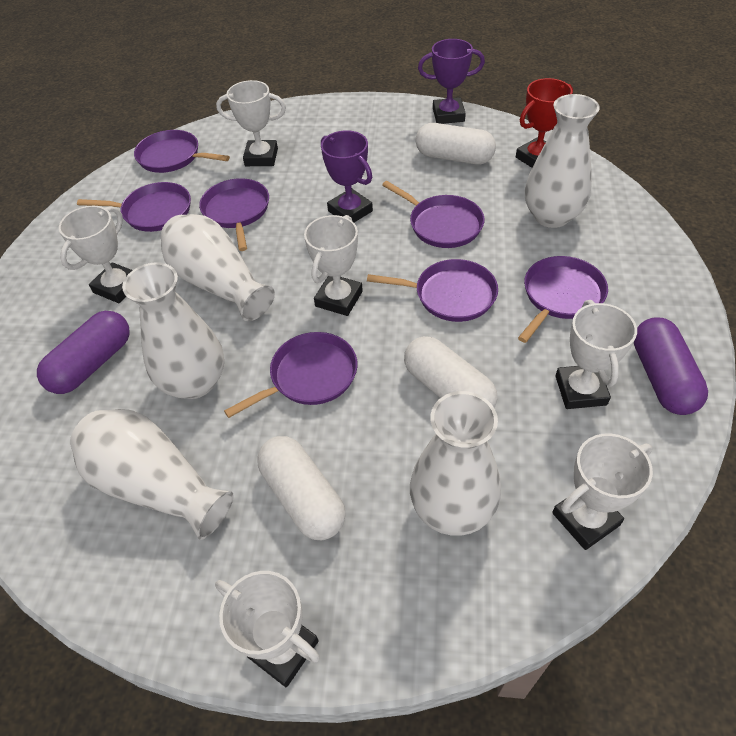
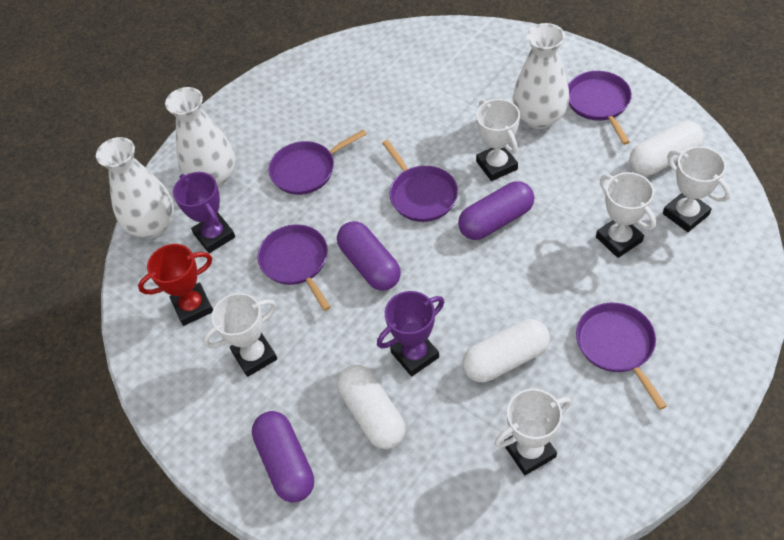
purple capsule: [37,311,129,394] [634,317,708,415] = 2 -> [252,411,314,503] [337,221,401,290] [458,181,534,240] = 3
purple pan: [77,182,191,232] [134,130,230,173] [199,178,269,251] [224,332,357,418] [367,259,498,322] [382,181,484,248] [518,256,608,343] = 7 -> [258,224,331,311] [269,130,367,195] [382,140,458,222] [568,71,632,145] [576,303,667,410] = 5
white trophy: [59,206,132,303] [215,571,320,687] [216,80,286,166] [304,215,363,316] [552,433,653,550] [555,300,637,409] = 6 -> [203,293,277,377] [476,99,520,181] [495,389,571,475] [596,172,656,258] [663,146,730,232] = 5
white vase: [70,409,234,540] [122,262,224,399] [161,214,275,321] [410,391,501,536] [525,94,600,228] = 5 -> [96,137,174,238] [165,87,235,187] [513,23,569,129] = 3

